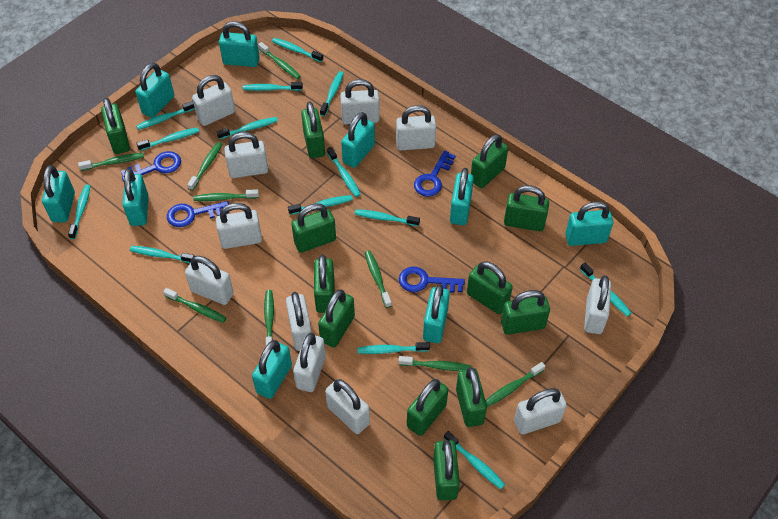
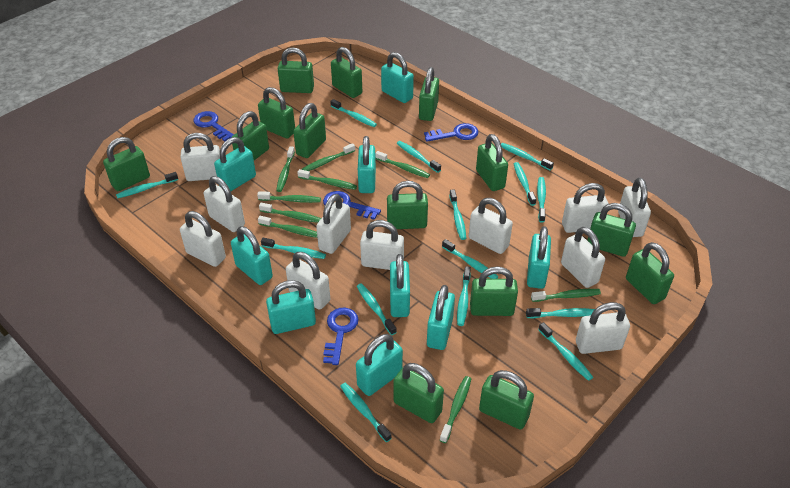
green padlock: [101,98,130,154] [291,203,336,253] [301,102,325,158] [314,255,335,313] [318,289,355,347] [407,379,448,436] [433,440,460,501] [456,367,487,427] [467,261,513,314] [471,134,508,188] [501,290,550,335] [504,185,549,231] = 12 -> [103,137,150,191] [231,111,269,160] [258,87,295,139] [278,47,314,93] [293,103,326,158] [331,47,362,98] [387,181,428,229] [394,363,444,423] [419,67,439,121] [470,266,518,316] [476,134,508,191] [479,370,534,430] [587,203,636,257] [626,242,674,304] = 14

